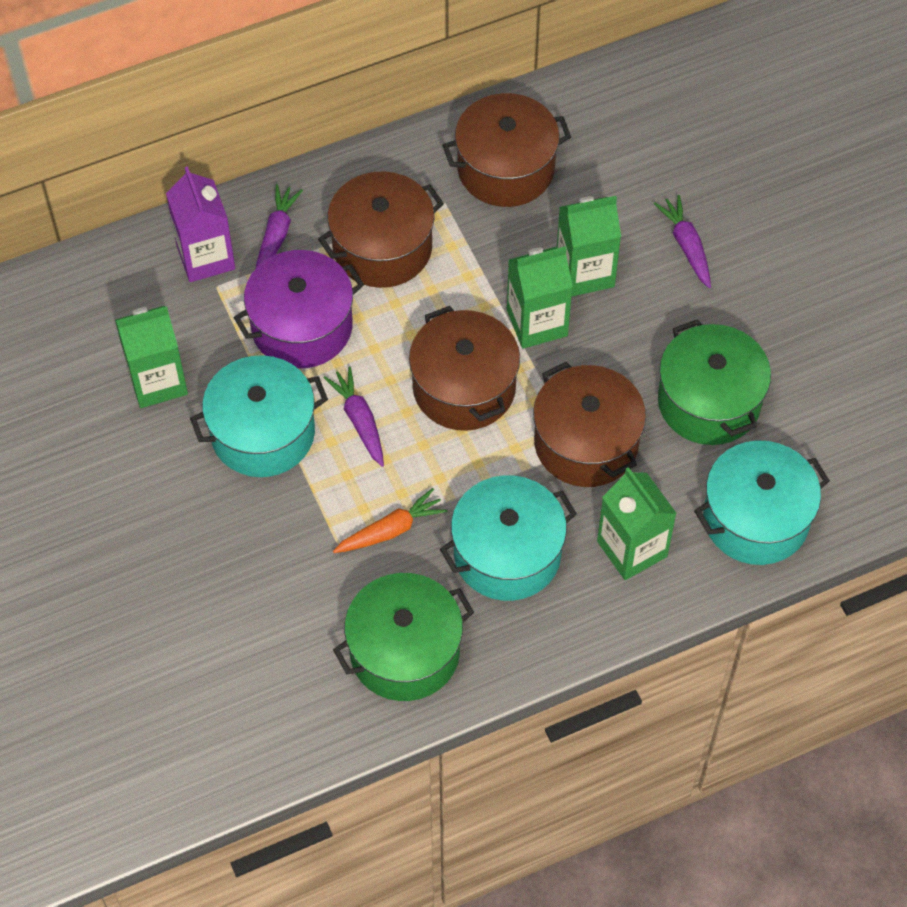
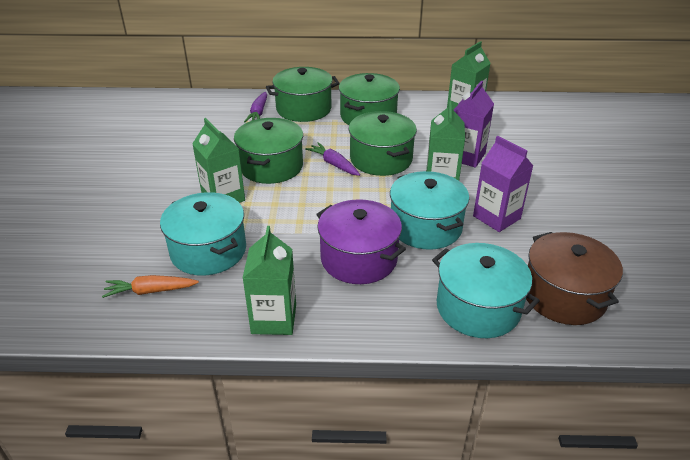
brown pot: [318,171,444,288] [409,306,520,431] [443,93,571,207] [533,362,646,487] = 4 -> [526,232,623,325] = 1
green pot: [333,573,474,701] [658,319,771,445] = 2 -> [234,118,303,184] [266,67,340,122] [339,73,400,125] [348,111,417,176] = 4
purple carrot: [256,184,303,268] [324,367,384,467] [654,195,711,288] = 3 -> [244,92,267,123] [305,142,360,176] = 2
purple carton: [166,167,235,282] = 1 -> [454,81,494,167] [473,136,533,232] = 2

